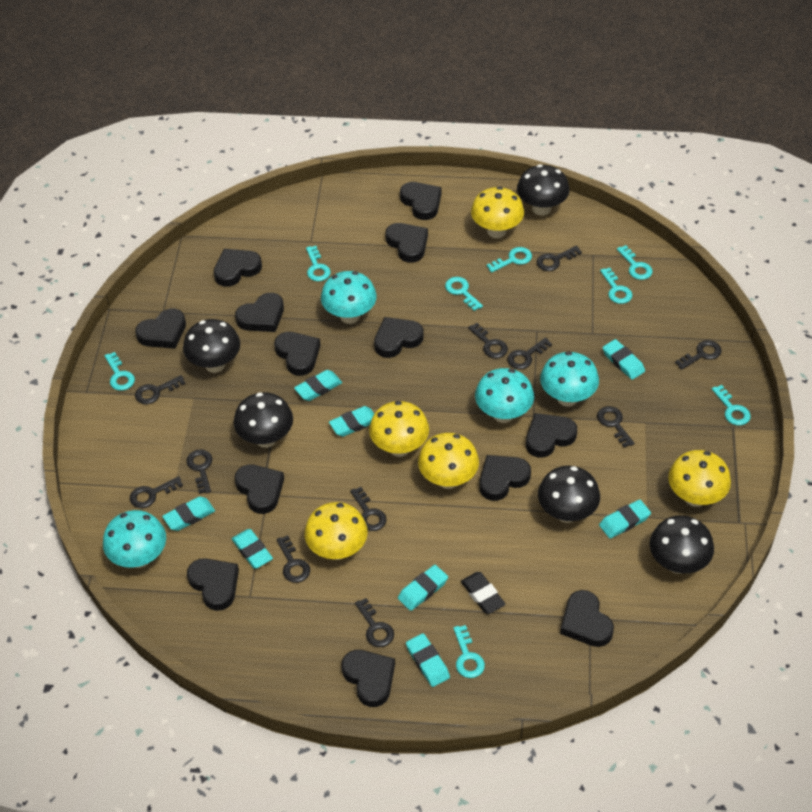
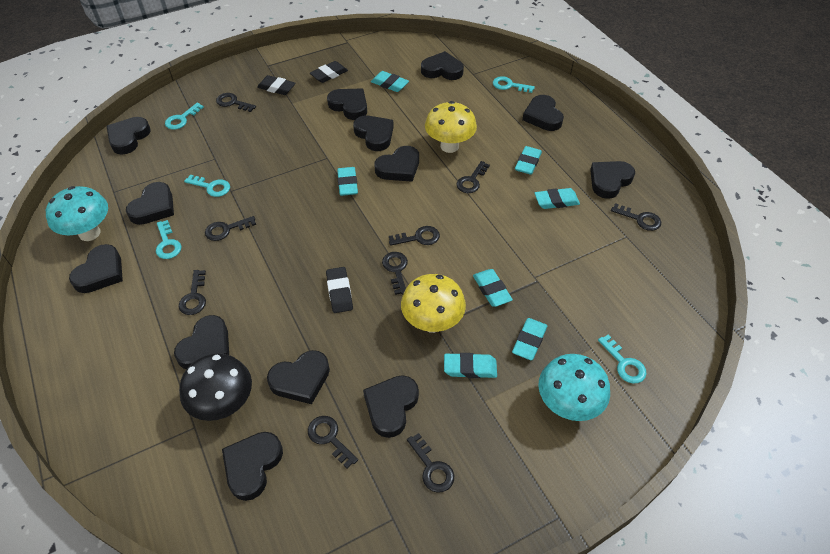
black eraser: [461,572,506,614] = 1 -> [257,75,295,95] [310,61,348,83] [326,267,353,313] = 3
black key: [130,476,183,508] [135,375,185,404] [186,449,212,494] [276,535,310,583] [350,487,387,531] [355,598,394,647] [468,323,508,358] [507,338,552,369] [536,246,582,271] [597,406,635,448] [675,340,722,370] = 11 -> [179,270,206,315] [205,216,256,241] [216,93,256,112] [308,416,358,469] [382,252,408,295] [389,226,440,246] [407,433,454,493] [456,161,490,193] [611,203,661,231] = 9
black mushroom: [183,319,240,373] [234,392,293,448] [517,164,570,216] [538,466,600,523] [649,515,714,574] = 5 -> [179,353,252,421] = 1
turquoise eraser: [162,497,215,531] [232,529,273,569] [294,370,342,401] [329,406,374,437] [398,565,448,611] [406,633,450,687] [599,500,651,539] [603,339,645,380] = 8 -> [337,167,358,196] [371,71,409,92] [444,353,497,378] [473,269,513,307] [512,318,547,360] [515,146,542,175] [535,188,580,209] = 7
turquoise key: [105,352,135,391] [306,246,331,281] [445,277,483,311] [453,625,485,678] [487,247,532,273] [600,268,633,304] [617,245,653,280] [712,385,751,425] = 8 -> [156,220,182,259] [165,103,204,130] [184,175,230,197] [493,76,535,93] [598,334,647,383] = 5
turquoise mushroom: [103,510,166,568] [321,271,377,324] [475,368,534,423] [540,351,599,407] = 4 -> [46,186,108,241] [539,354,610,421] = 2
yellow mushroom: [304,502,368,560] [369,401,429,457] [418,433,479,489] [471,187,524,238] [668,450,731,507] = 5 -> [401,274,466,333] [425,101,477,153] = 2

